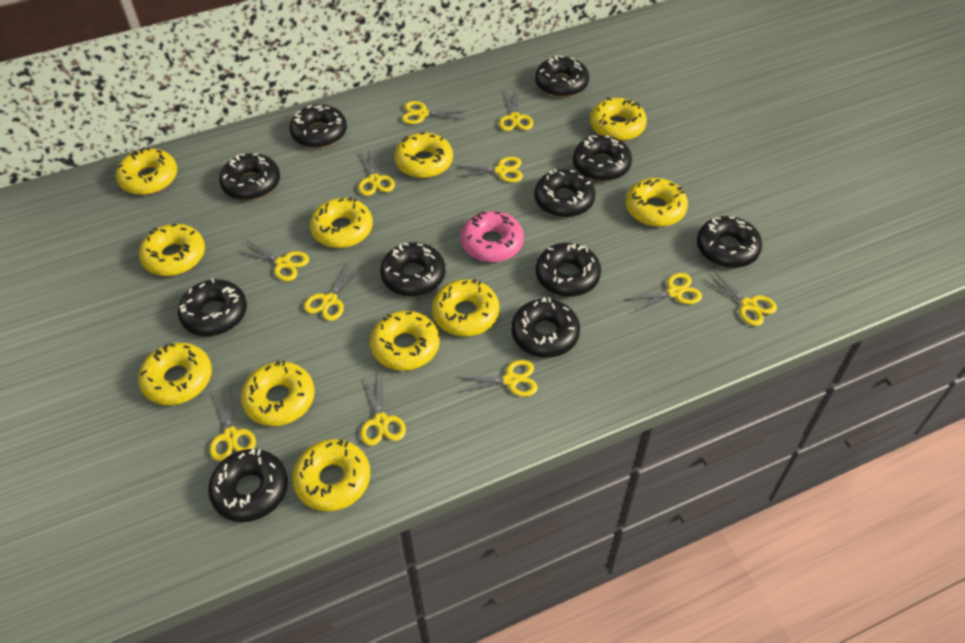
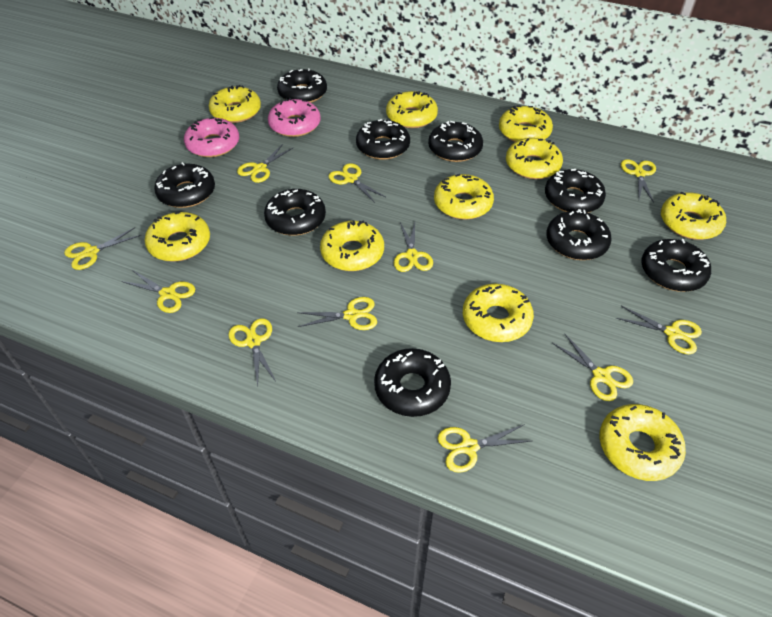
black donut: [178,278,247,336] [208,449,288,522] [219,153,280,200] [290,104,347,148] [380,242,445,296] [511,298,580,357] [534,169,595,218] [535,55,589,97] [536,243,601,297] [573,135,632,181] [697,216,762,268] = 11 -> [154,162,215,208] [264,189,326,236] [277,68,327,103] [356,119,410,160] [374,348,451,417] [428,121,483,162] [545,169,606,213] [546,209,612,260] [641,239,711,292] = 9
pink donut: [461,211,524,262] = 1 -> [184,117,239,157] [268,98,321,137] = 2
yellow donut: [116,147,177,195] [138,343,212,405] [139,224,205,276] [241,361,315,426] [292,439,370,511] [310,197,373,248] [370,311,440,371] [395,132,453,178] [432,279,500,337] [590,98,647,141] [626,178,688,227] = 11 -> [145,211,210,262] [209,85,261,123] [320,220,384,271] [386,91,438,128] [434,174,494,220] [463,284,534,342] [499,105,553,142] [506,138,563,179] [599,404,686,481] [661,192,726,240] = 10

